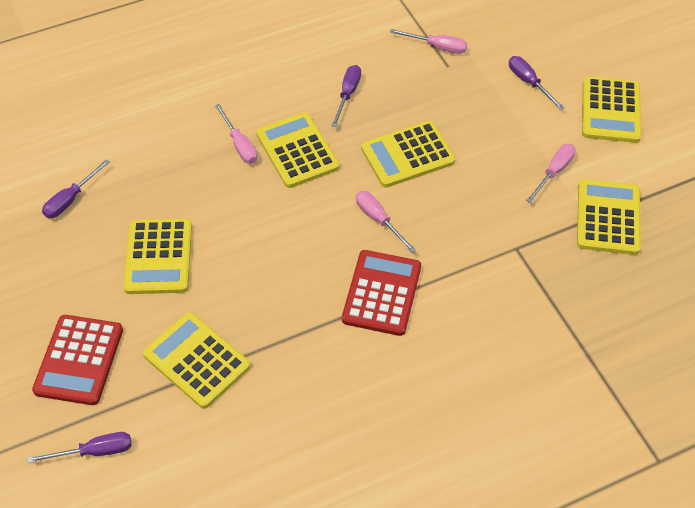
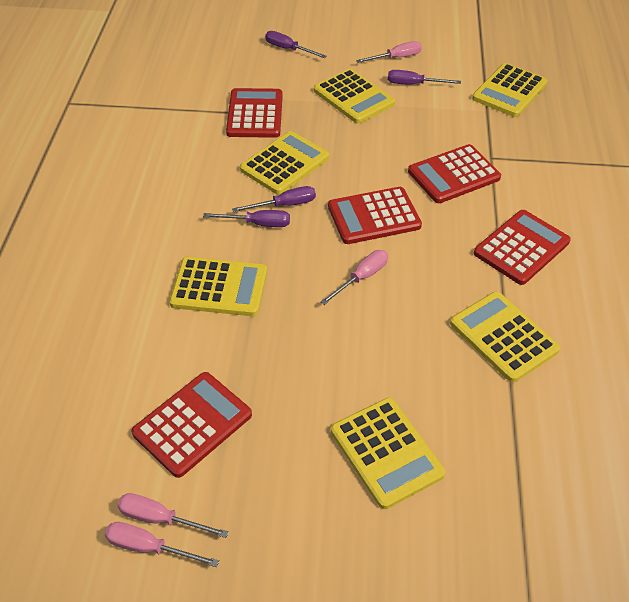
red calculator: [32,315,123,405] [342,250,421,336] = 2 -> [131,372,252,478] [226,88,283,138] [328,187,422,244] [408,144,501,203] [474,210,571,285] = 5

